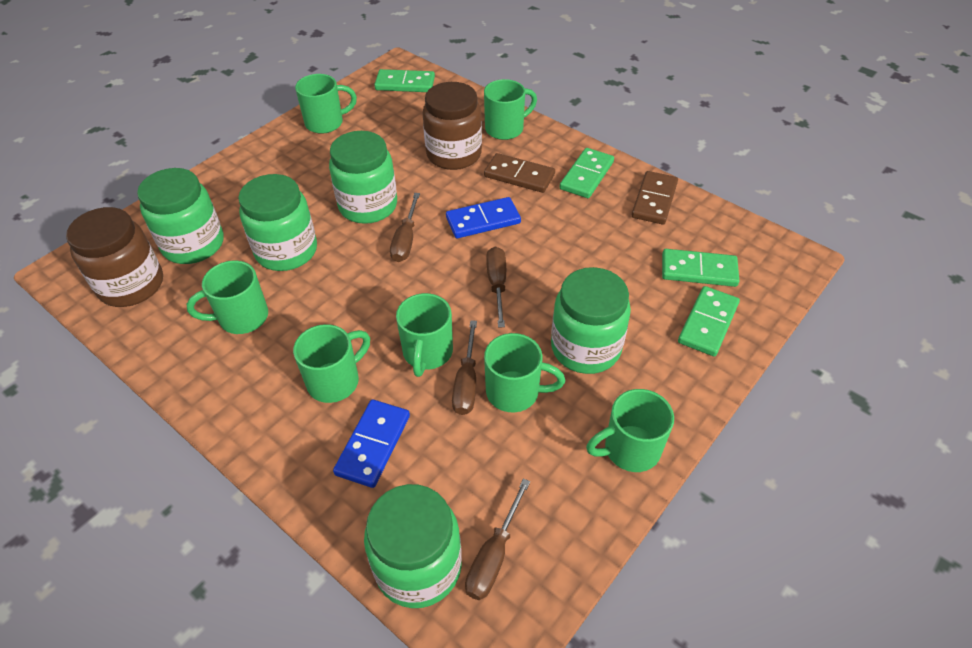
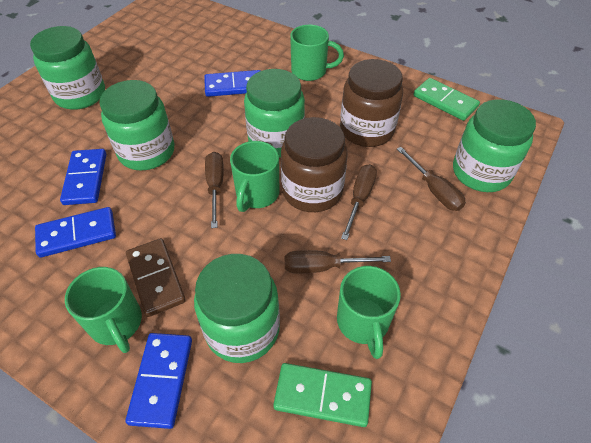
blue domino: [333,400,410,488] [446,197,521,238] = 2 -> [35,207,116,258] [60,149,107,205] [125,333,192,429] [204,70,260,97] = 4
brown domino: [484,153,555,193] [632,171,678,225] = 2 -> [126,238,186,317] = 1
green domino: [374,69,435,92] [560,148,614,198] [662,249,739,287] [678,286,740,356] = 4 -> [273,363,372,427] [414,78,480,121] = 2
green mug: [186,261,268,334] [293,324,370,403] [295,74,357,134] [396,293,453,377] [484,79,537,140] [484,333,565,412] [586,389,674,472] = 7 -> [65,267,142,353] [230,141,279,212] [290,25,344,81] [337,266,401,359] = 4

